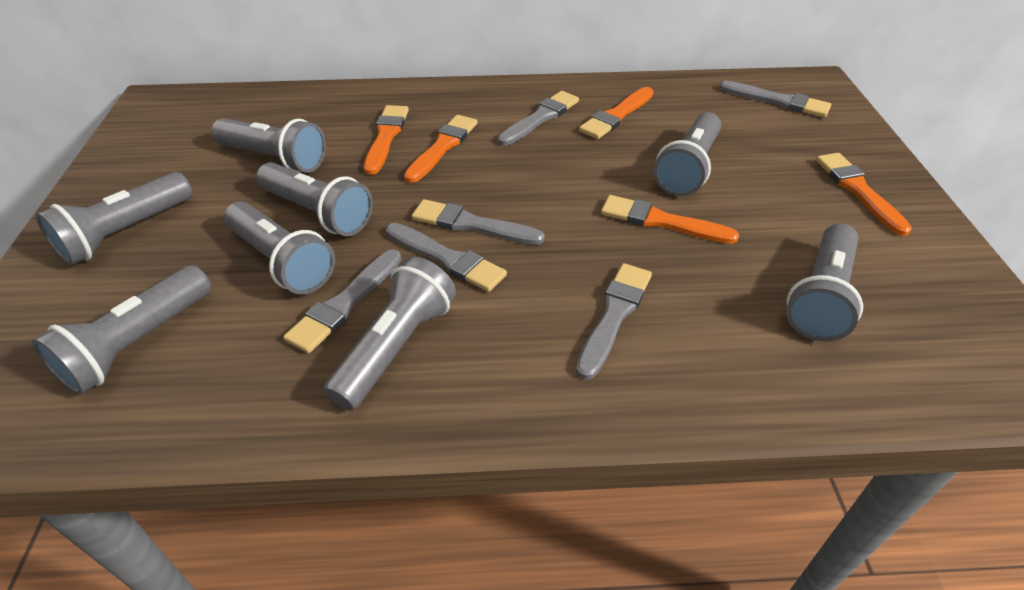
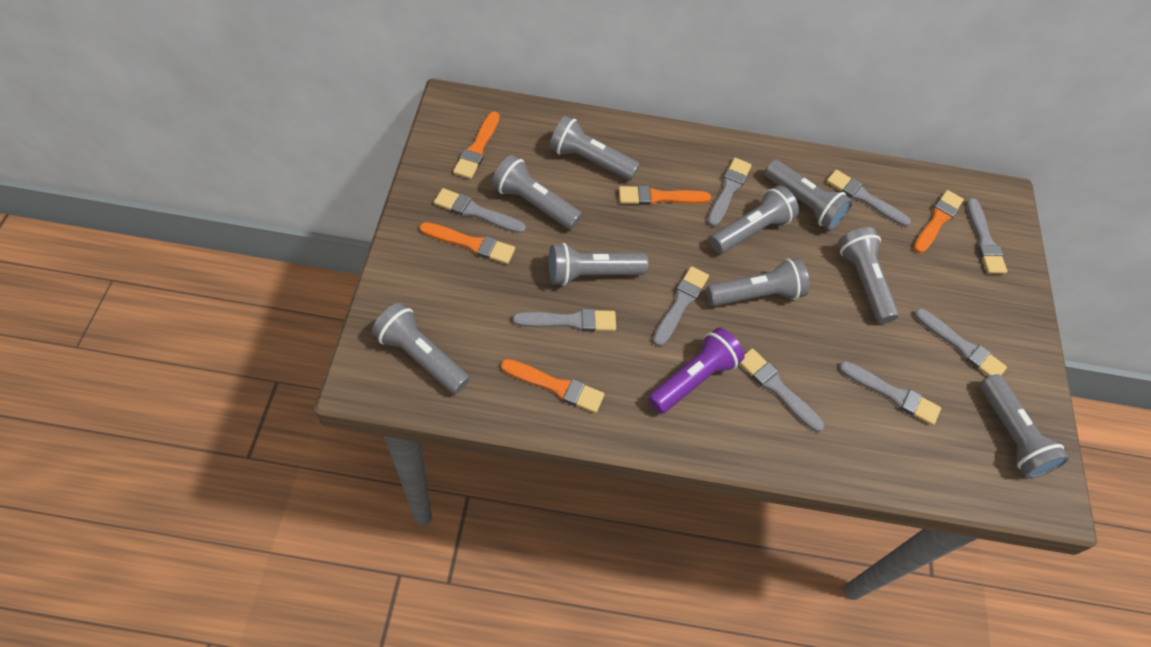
grey brush: [283,249,402,353] [386,223,507,292] [412,199,545,245] [498,91,579,146] [576,263,652,380] [719,81,831,117] = 6 -> [434,188,526,234] [513,309,616,332] [653,266,709,347] [708,158,752,227] [739,348,824,432] [826,170,911,227] [839,361,941,425] [914,308,1007,376] [966,198,1007,274] = 9
grey flashlight: [32,265,211,395] [36,172,193,265] [211,118,326,172] [224,201,335,294] [256,162,373,236] [324,257,456,410] [653,112,721,196] [786,223,863,342] = 8 -> [372,303,470,394] [492,155,582,230] [549,116,640,180] [549,243,648,286] [706,258,809,306] [710,185,799,254] [764,160,853,230] [838,227,899,324] [980,374,1069,478] = 9
purple flashlight: none = 0 -> [648,328,745,414] = 1

